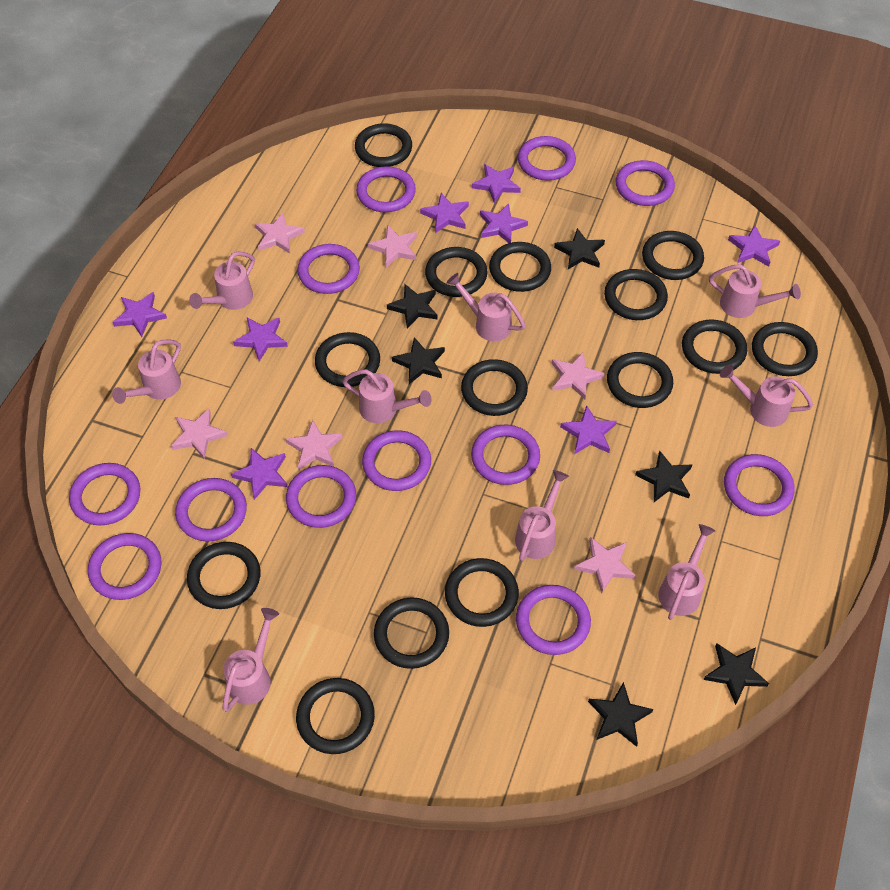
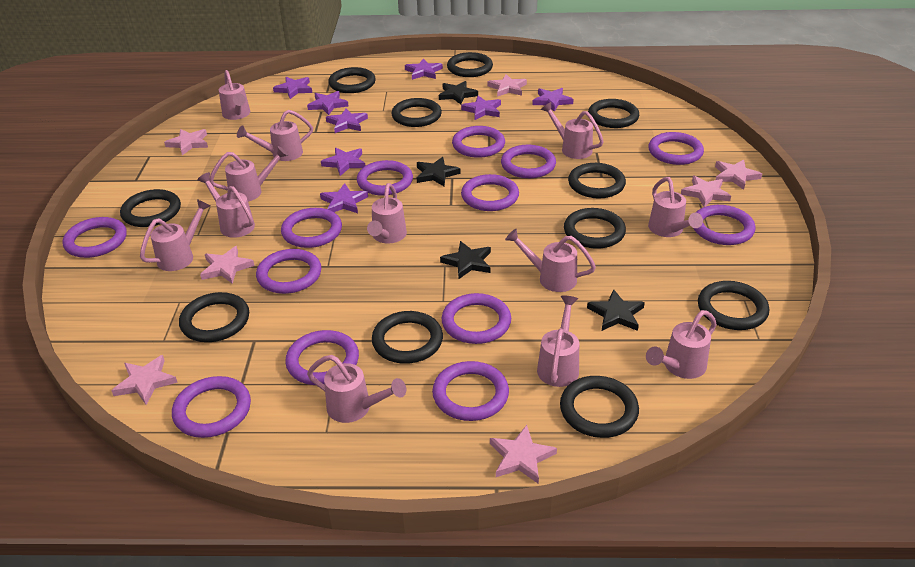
black ring: [187,542,261,609] [296,678,375,754] [315,332,380,387] [355,123,412,167] [374,598,449,669] [425,247,487,297] [445,558,519,627] [461,359,528,416] [489,242,551,292] [604,269,668,320] [607,352,673,408] [642,231,704,280] [682,320,747,374] [752,322,818,376] = 14 -> [120,189,181,227] [179,292,249,342] [328,67,376,93] [372,311,443,364] [391,98,442,127] [447,52,493,77] [560,376,639,438] [564,208,626,249] [568,163,626,198] [588,99,639,128] [698,281,769,330] = 11
black star: [387,284,438,328] [392,337,445,384] [554,228,605,269] [588,682,654,747] [635,451,693,502] [703,644,769,705] = 6 -> [417,157,461,186] [439,81,478,104] [440,241,491,279] [587,289,645,331] = 4
pink star: [171,409,228,459] [255,213,305,254] [286,420,343,470] [368,225,417,267] [551,351,604,399] [574,537,635,593] = 6 -> [111,355,178,405] [164,129,208,155] [200,246,255,284] [488,74,527,97] [490,425,557,484] [681,175,731,207] [715,159,762,190] = 7
pink watering can: [112,339,181,404] [189,252,255,310] [222,608,279,712] [342,369,432,423] [446,273,526,341] [515,470,569,561] [658,524,715,620] [709,264,801,318] [720,364,813,427] = 9 -> [140,199,210,271] [197,172,255,238] [209,146,288,202] [219,70,250,120] [237,110,313,161] [307,355,406,423] [367,183,407,244] [505,229,596,292] [537,295,579,387] [541,102,604,159] [646,310,717,379] [648,177,703,237] = 12
purple ring: [69,463,140,526] [88,533,161,600] [175,478,247,542] [286,465,356,528] [297,244,360,294] [356,166,416,212] [362,430,431,491] [471,425,540,485] [516,585,591,655] [518,136,576,181] [616,160,675,206] [724,454,795,516] = 12 -> [62,217,127,258] [172,376,251,438] [256,249,321,294] [281,208,342,248] [285,330,359,385] [357,160,413,196] [432,361,509,421] [442,293,511,344] [452,126,505,158] [461,174,519,211] [501,145,556,178] [648,132,704,165] [694,205,755,245] = 13

